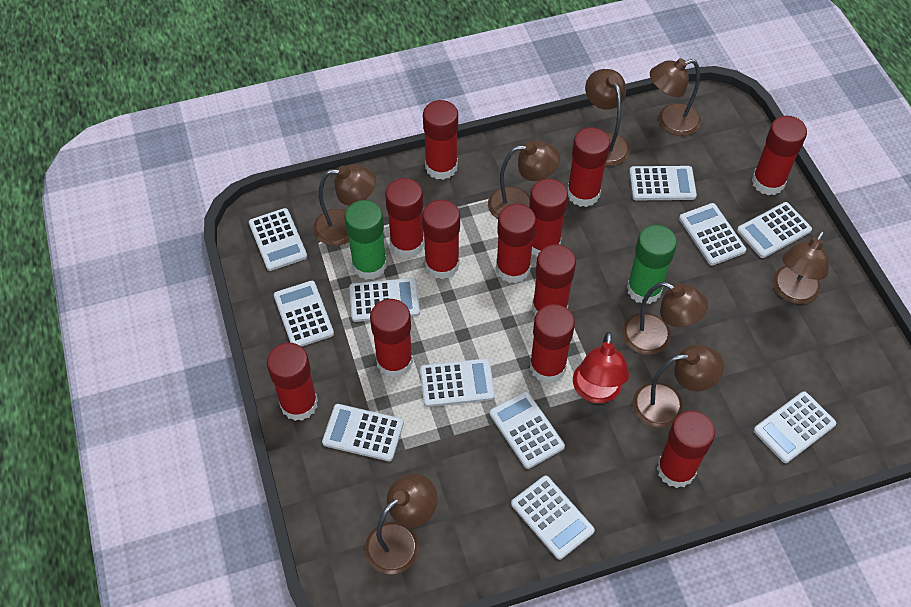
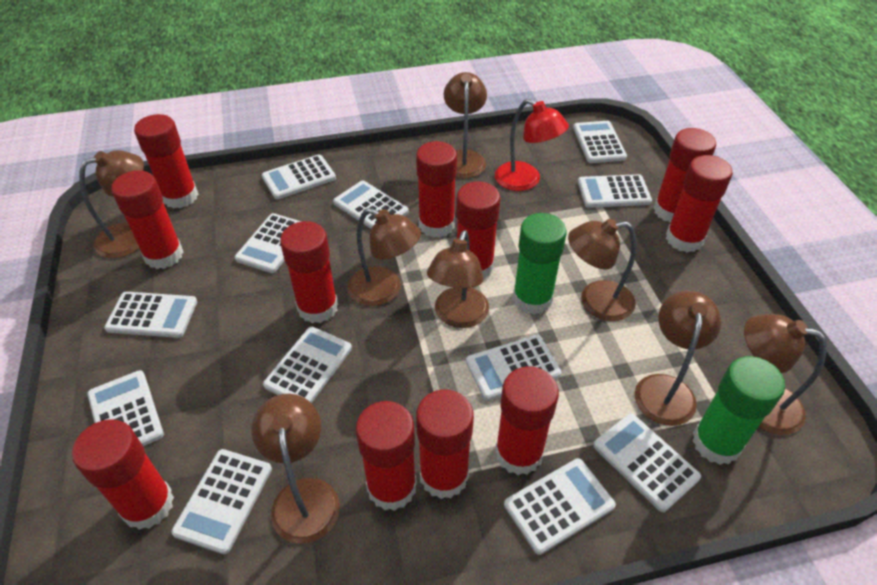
red glue stick: [267,343,318,421] [370,299,413,378] [385,178,424,258] [422,200,460,279] [423,100,458,180] [496,204,536,283] [530,179,568,256] [530,304,575,383] [532,244,576,316] [567,127,610,207] [657,411,715,488] [752,116,807,195] = 12 -> [72,419,174,530] [111,170,183,269] [134,114,198,209] [280,221,338,323] [356,401,417,511] [416,141,457,238] [416,390,474,499] [456,182,500,279] [495,366,559,475] [654,128,716,223] [666,155,733,253] = 11
white calculator: [249,208,307,271] [274,281,334,347] [322,404,404,461] [349,278,420,322] [420,358,495,407] [489,391,565,469] [511,476,595,560] [629,166,697,200] [679,203,746,266] [737,202,812,258] [753,391,836,463] = 11 -> [87,370,164,446] [104,292,197,338] [171,449,272,554] [235,213,302,273] [262,155,336,199] [263,327,352,403] [333,180,409,229] [466,335,561,401] [504,458,616,555] [573,121,627,163] [578,174,652,208] [593,413,701,512] = 12

